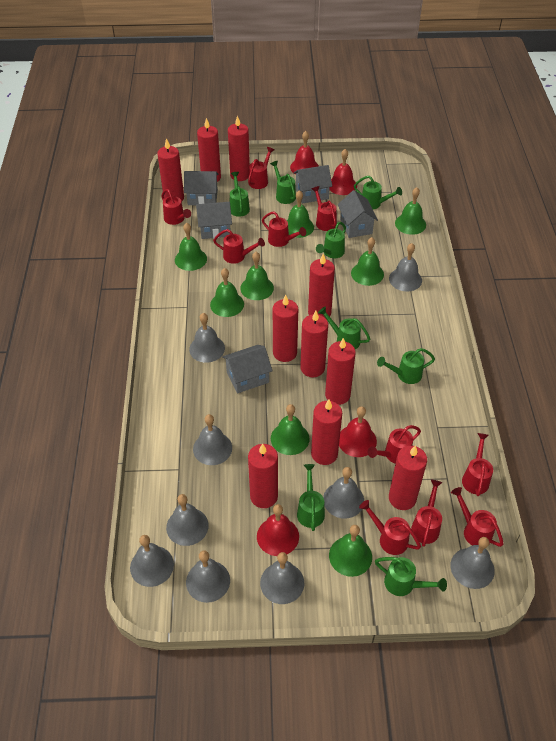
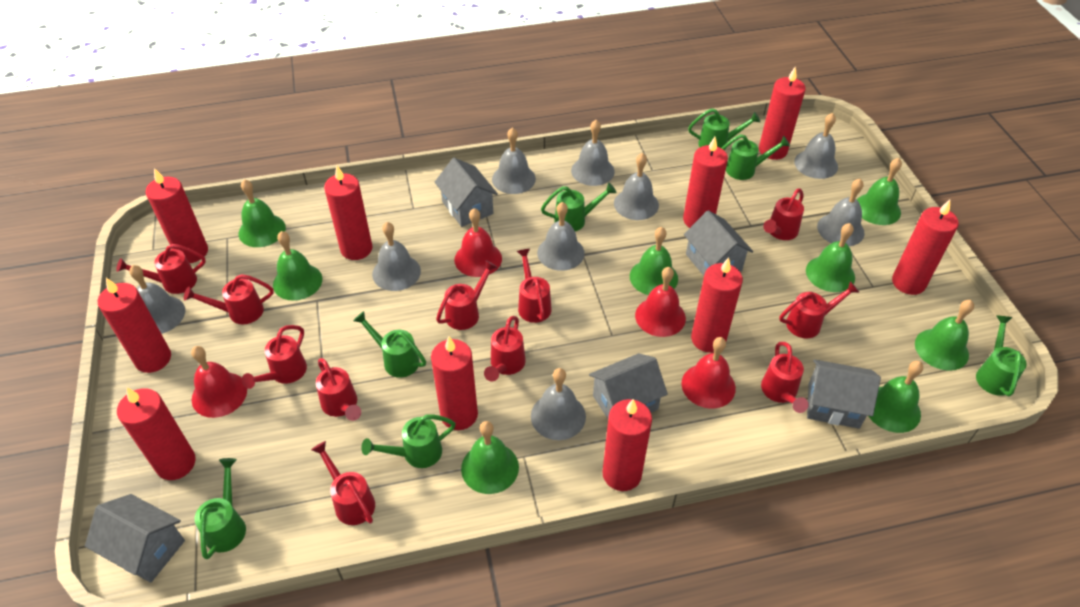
green watering can: [230,172,250,217] [270,161,296,204] [297,464,325,531] [316,222,346,258] [318,307,370,349] [354,176,402,209] [375,557,447,596] [377,348,435,384] = 8 -> [195,458,246,559] [353,311,426,378] [361,414,456,468] [541,183,616,231] [688,108,760,148] [722,134,790,180] [976,315,1027,396] = 7
red watering can: [162,189,191,225] [213,229,265,264] [248,147,274,189] [262,212,306,247] [312,186,337,231] [359,500,421,555] [368,425,421,464] [411,480,442,547] [451,487,504,547] [462,433,493,496] = 10 -> [116,244,206,294] [184,274,274,324] [242,325,307,389] [311,441,375,525] [316,358,361,421] [436,260,497,330] [484,316,526,381] [517,248,552,323] [761,342,809,413] [763,188,804,240] [779,281,860,338] = 11

